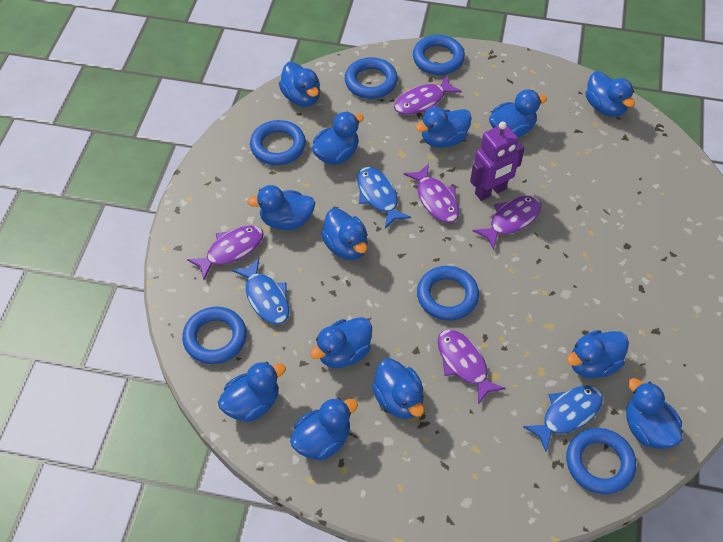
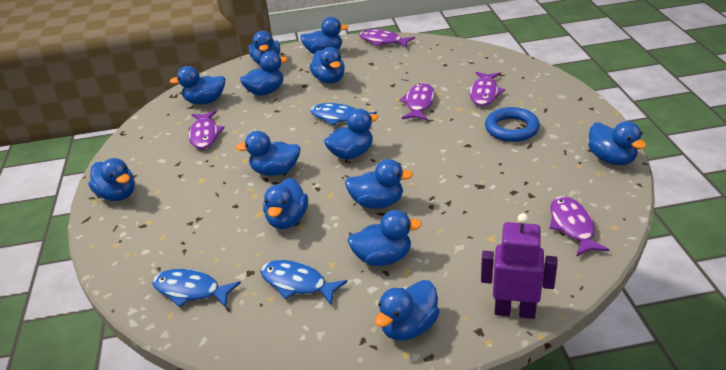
blue ring: [182,307,247,364] [250,120,306,165] [345,57,398,99] [413,35,465,75] [417,266,479,321] [566,428,636,494] = 6 -> [485,107,540,142] = 1

